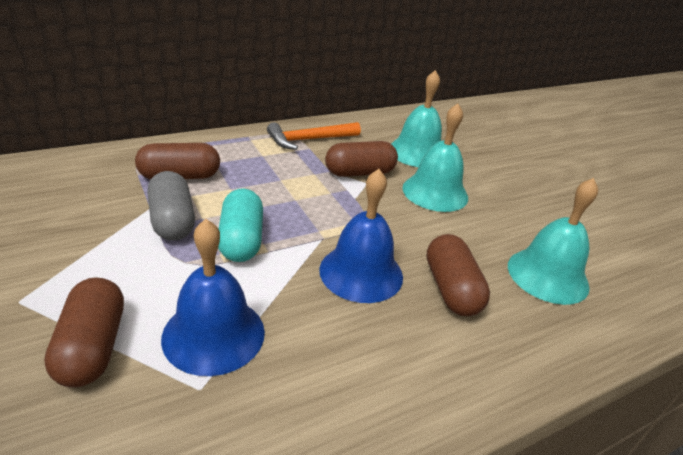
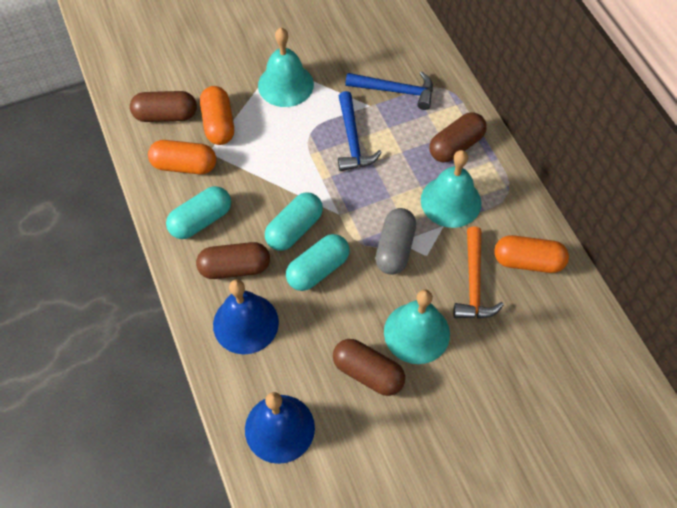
blue hammer: none = 0 -> [338,91,382,171] [345,71,433,110] = 2
orange capsule: none = 0 -> [148,140,216,174] [200,86,234,145] [494,235,569,273] = 3
turquoise capsule: [218,188,263,262] = 1 -> [166,186,231,239] [265,192,323,251] [286,234,350,291] = 3

